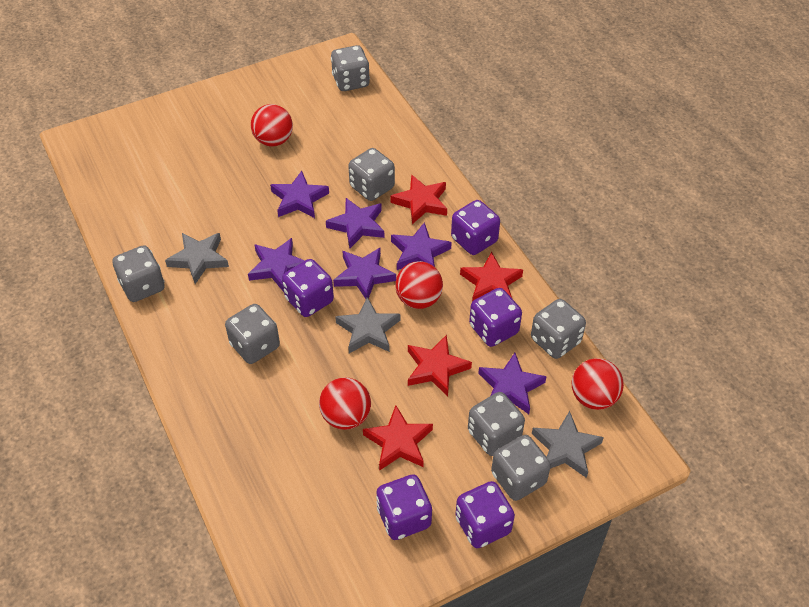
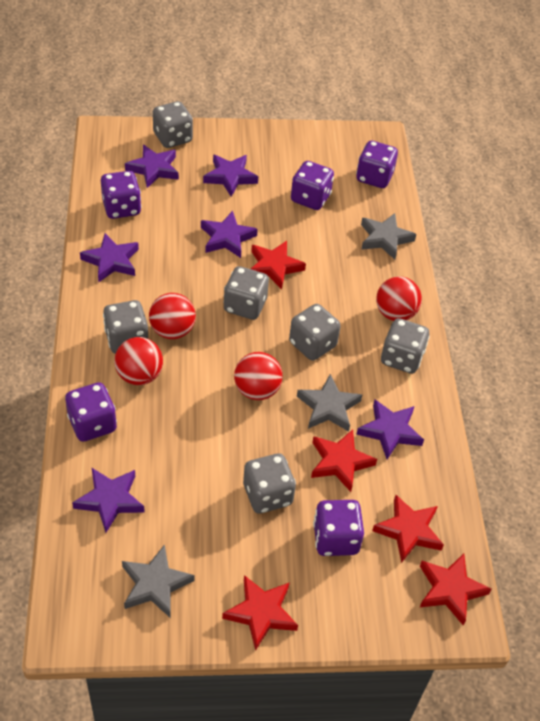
grey dice: [112,245,165,302] [225,304,280,364] [331,45,370,91] [348,148,395,201] [468,392,525,456] [491,435,551,501] [531,299,586,359] = 7 -> [103,300,148,354] [153,101,193,148] [223,266,269,320] [243,453,296,514] [289,304,341,361] [381,318,430,374] = 6
red star: [363,405,433,471] [390,174,447,224] [408,335,472,396] [460,252,523,302] = 4 -> [222,575,298,651] [251,241,306,290] [311,429,377,492] [372,495,444,563] [419,553,491,625] = 5

